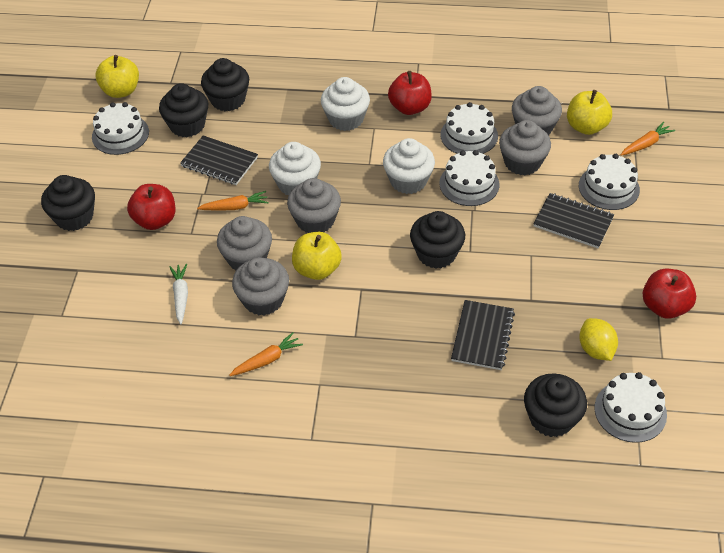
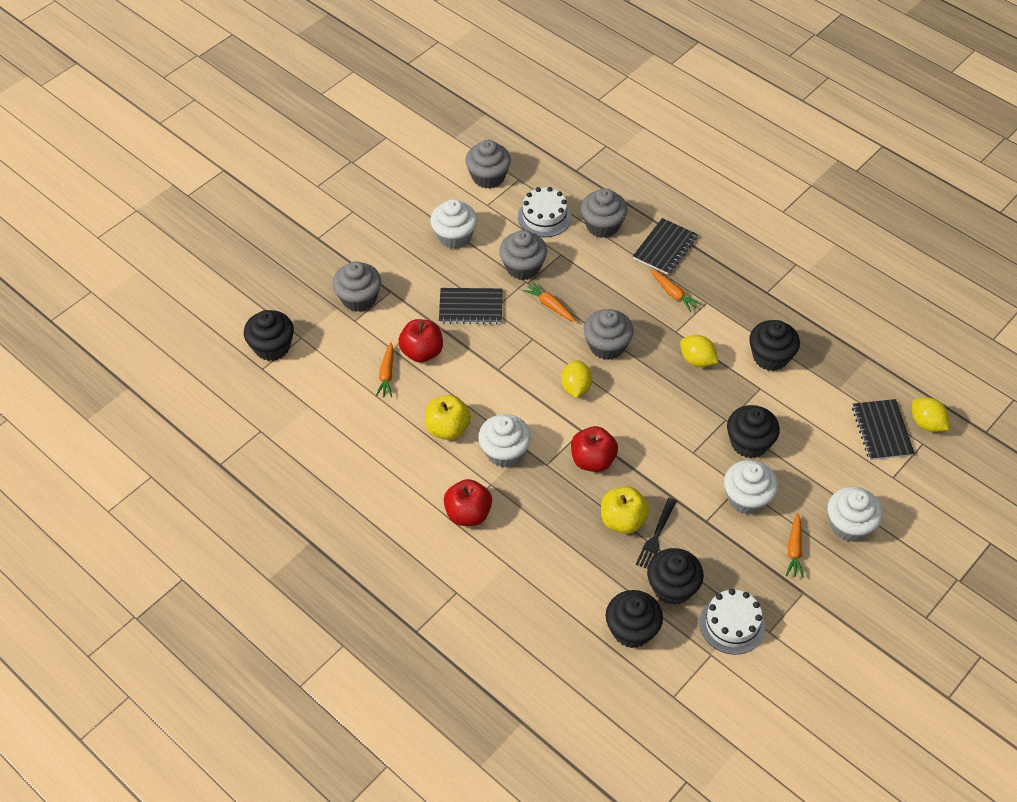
black fork: none = 0 -> [636,498,676,568] = 1
orange carrot: [197,191,268,211] [229,332,303,376] [621,122,675,156] = 3 -> [376,342,394,397] [522,282,576,322] [650,270,701,312] [786,513,804,578] = 4
white cake: [92,102,149,155] [439,150,499,206] [440,102,498,154] [579,154,640,210] [595,372,667,443] = 5 -> [518,187,572,237] [699,589,765,655] = 2
white carrot: [169,264,188,324] = 1 -> none = 0
white cupcake: [269,142,321,195] [321,77,370,131] [383,138,435,194] = 3 -> [430,199,477,249] [478,414,531,468] [724,460,778,515] [828,486,883,542] = 4
yellow apple: [96,55,139,98] [292,232,342,280] [567,90,612,135] = 3 -> [425,395,471,440] [601,486,649,534] = 2
yellow lemon: [579,318,618,361] = 1 -> [561,360,592,398] [680,335,718,367] [912,397,949,432] = 3

